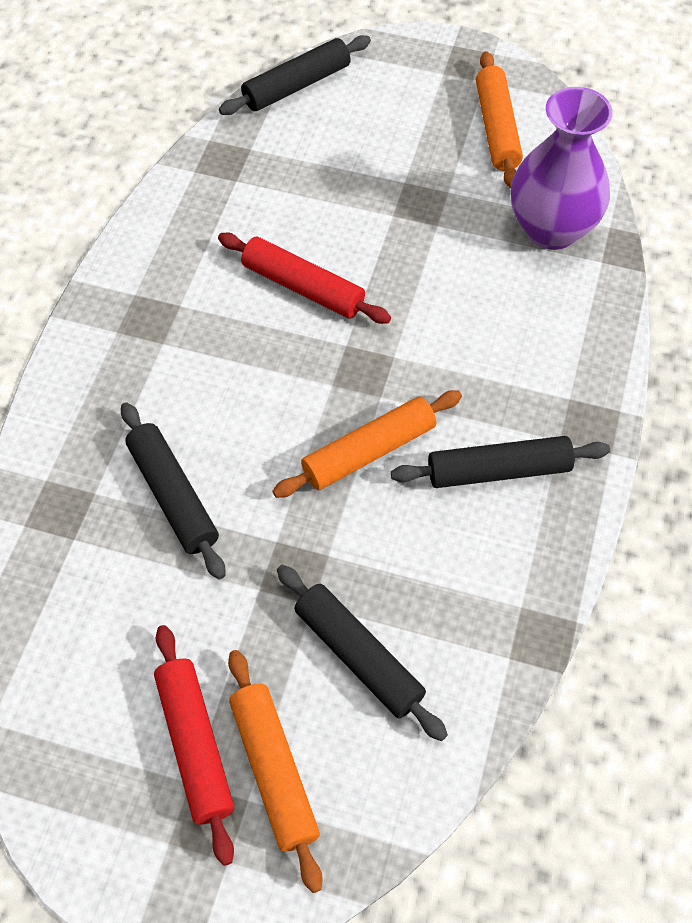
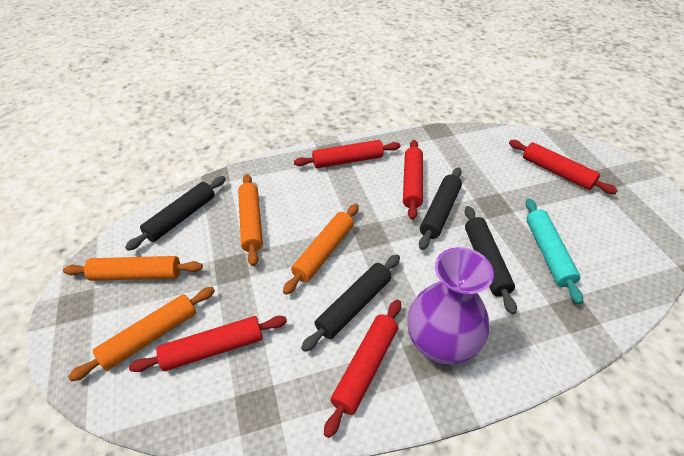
orange rolling pin: [228,650,323,893] [272,390,462,498] [476,51,523,188] = 3 -> [63,256,203,281] [68,287,215,381] [238,174,263,266] [283,204,359,295] = 4
red rolling pin: [154,625,234,866] [218,233,391,324] = 2 -> [129,316,287,372] [294,140,400,168] [324,300,401,438] [403,140,423,220] [509,140,618,194] = 5
turquoise rolling pin: none = 0 -> [526,198,583,304] = 1

